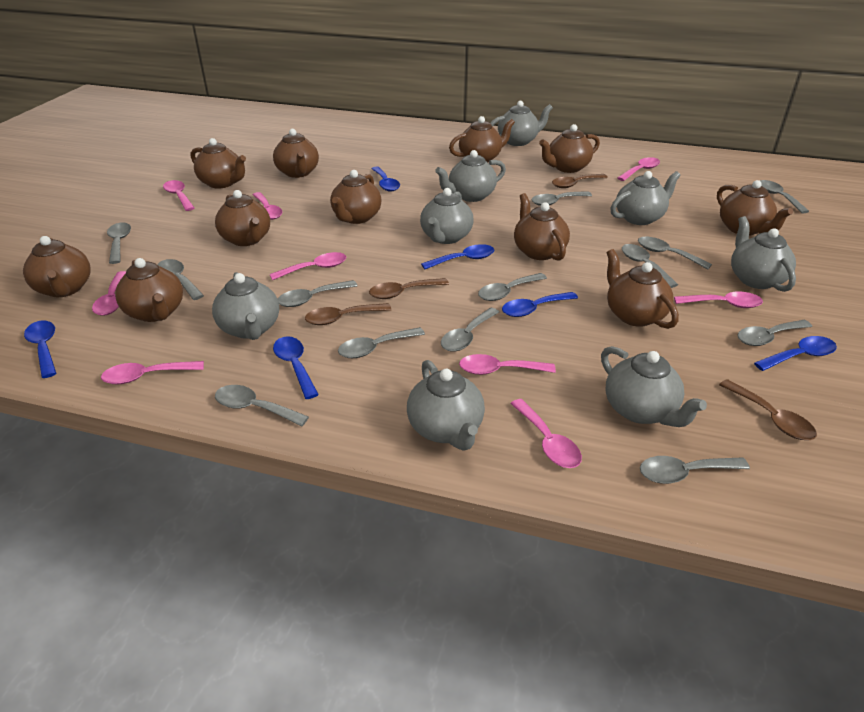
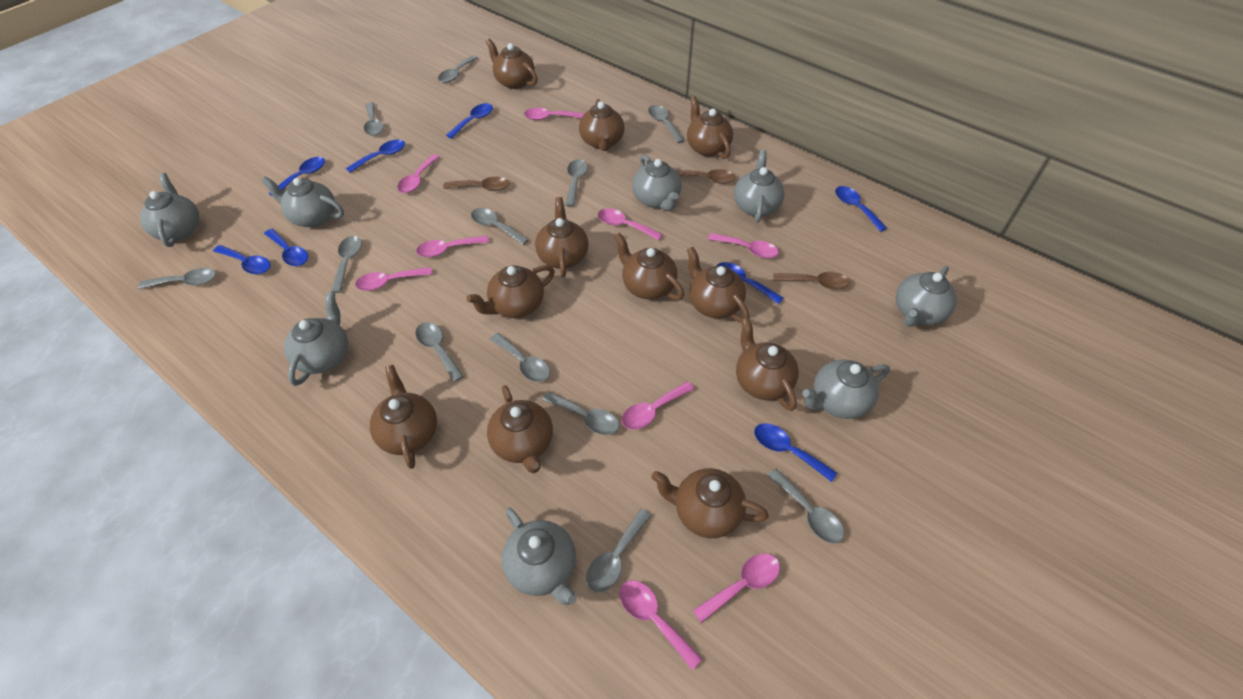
blue spoon: [24,320,56,378] [273,336,319,399] [371,166,400,192] [421,244,494,269] [502,292,578,317] [754,336,837,371] = 6 -> [213,245,270,274] [264,229,308,266] [269,157,325,197] [346,139,405,173] [446,103,493,139] [717,262,783,304] [754,423,837,482] [835,186,887,232] = 8
brown spoon: [305,303,391,325] [369,278,449,299] [552,174,608,188] [719,379,817,440] = 4 -> [443,177,509,191] [676,169,735,184] [773,272,850,290] = 3
grey spoon: [107,222,131,264] [157,259,204,300] [215,385,309,426] [278,280,357,307] [338,327,425,358] [441,307,499,352] [478,273,547,301] [532,191,592,206] [622,244,678,288] [638,237,712,270] [640,456,750,484] [737,320,812,346] [760,180,809,214] = 13 -> [138,268,216,289] [331,236,362,293] [364,102,383,136] [415,322,464,382] [438,55,478,83] [471,208,529,245] [490,333,550,382] [542,392,619,435] [565,159,588,207] [586,509,652,592] [648,105,685,143] [767,468,844,543] = 12

